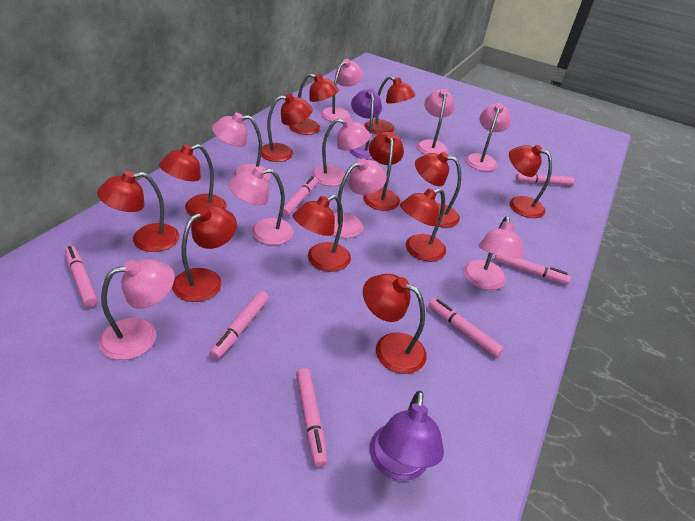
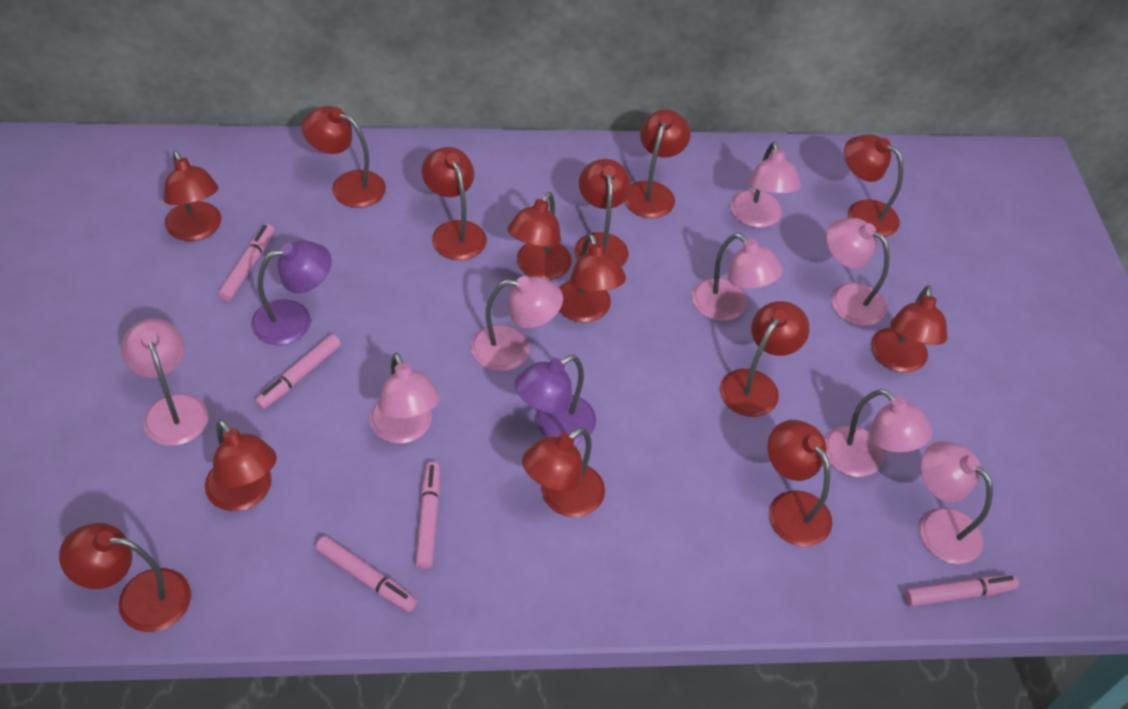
pink lamp: [99,259,175,360] [212,113,271,181] [228,167,294,245] [312,118,371,186] [321,59,363,122] [333,158,387,238] [417,89,454,155] [463,216,524,290] [465,103,511,171] = 9 -> [121,319,209,446] [370,353,440,444] [471,276,563,371] [692,233,783,321] [730,142,801,228] [825,389,933,477] [826,218,890,326] [920,441,993,564] = 8
pink marker: [65,246,98,307] [210,291,269,359] [282,176,318,217] [296,368,327,467] [428,298,504,358] [494,255,571,284] [516,174,575,186] = 7 -> [218,224,274,302] [255,334,341,409] [315,536,417,612] [415,462,440,569] [905,575,1019,607] = 5
red lamp: [97,171,179,252] [159,144,227,216] [172,205,237,302] [261,94,312,162] [289,74,339,135] [293,195,351,272] [363,132,404,211] [363,274,427,374] [365,76,416,134] [400,188,446,261] [415,152,461,227] [509,145,552,218] = 12 -> [59,523,191,632] [163,151,221,241] [205,419,277,511] [302,106,386,208] [422,147,487,260] [508,192,572,280] [522,427,605,517] [559,233,626,322] [574,159,631,266] [624,109,691,218] [720,301,809,417] [767,420,832,547] [844,134,903,237] [871,285,947,373] = 14

